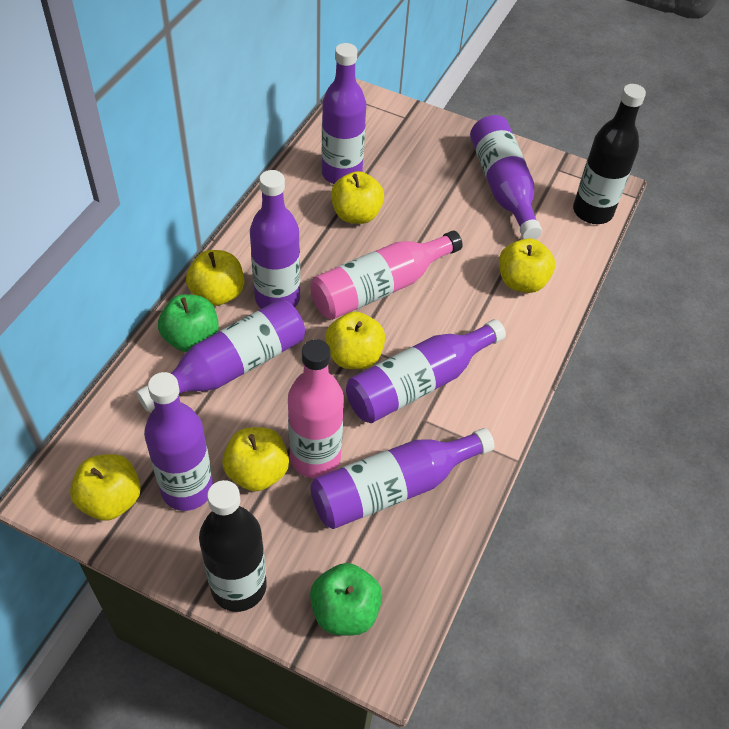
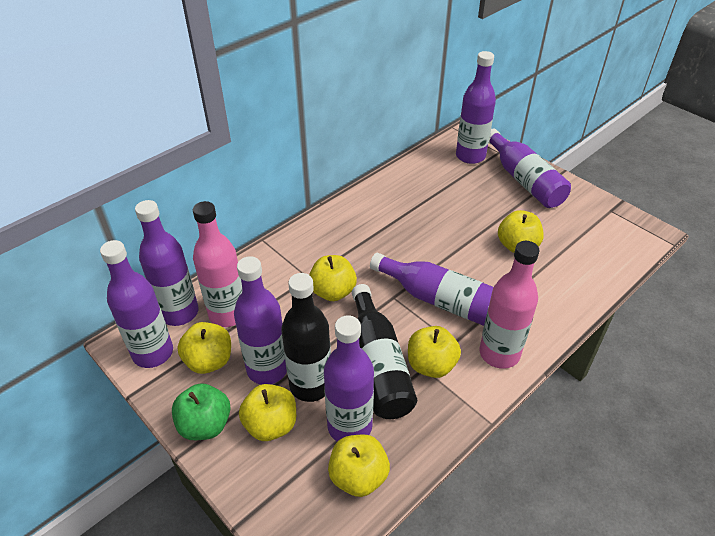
green apple: [158,294,219,352] [310,563,382,635] = 2 -> [172,383,231,440] = 1

